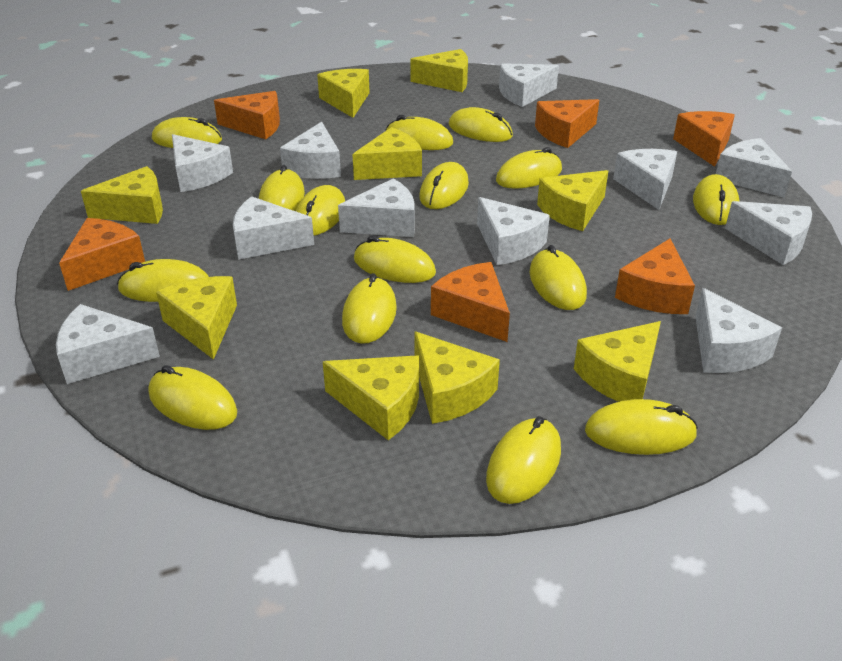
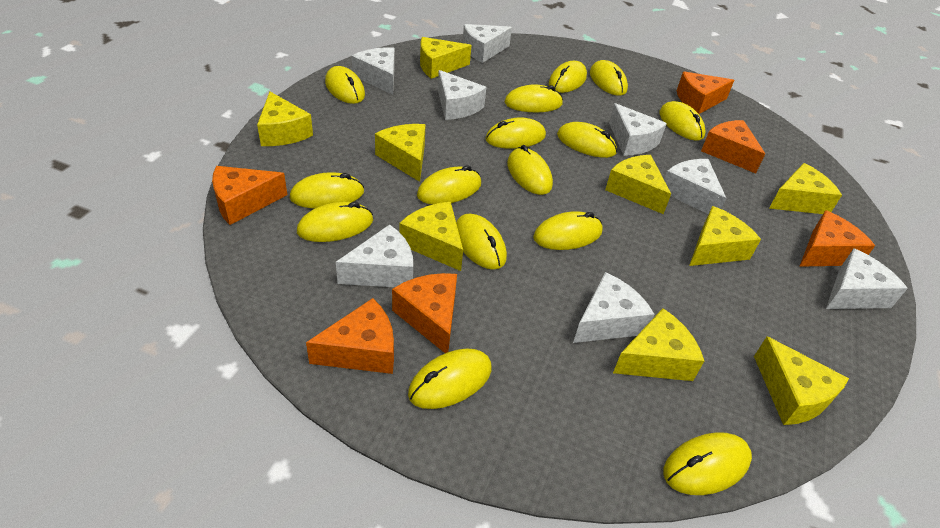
white cheese: [56,304,160,384] [172,134,233,192] [233,196,314,260] [280,122,341,179] [338,178,415,237] [477,197,550,265] [499,63,559,107] [613,149,677,210] [695,288,782,373] [716,138,792,198] [725,201,812,265] = 11 -> [336,224,413,287] [352,47,395,95] [438,70,486,120] [463,24,512,63] [573,272,655,343] [609,103,667,156] [664,159,726,214] [826,249,908,309] = 8

